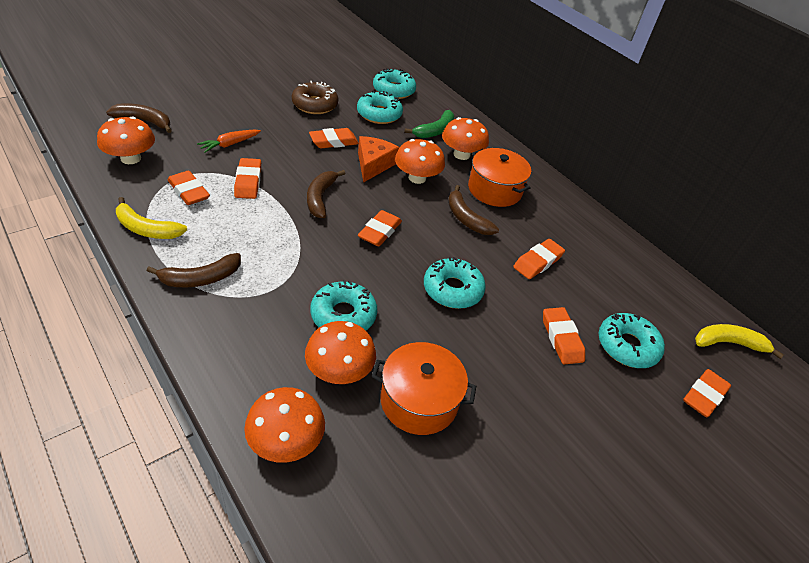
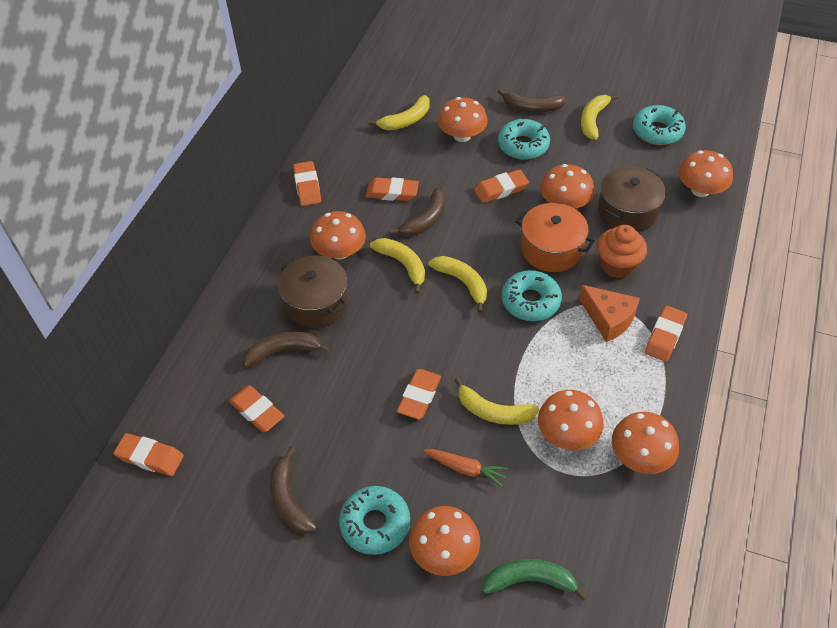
brown donut: [292,81,338,114] = 1 -> none = 0
brown pot: none = 0 -> [278,255,348,328] [598,166,666,232] = 2
orange cupcake: none = 0 -> [597,225,647,278] = 1
orange mushroom: [97,116,155,164] [244,387,325,463] [305,321,376,384] [395,139,445,184] [442,117,489,160] = 5 -> [310,211,366,259] [409,506,480,576] [437,97,488,142] [538,390,604,450] [540,164,595,208] [612,412,679,474] [679,150,733,197] = 7
orange pot: [372,342,476,435] [468,148,531,207] = 2 -> [515,203,594,272] = 1
turquoise donut: [310,280,377,330] [357,91,403,124] [373,68,416,99] [424,257,486,309] [599,313,665,368] = 5 -> [339,486,410,555] [498,119,550,160] [502,270,562,321] [633,105,686,145] = 4
yellow banana: [116,197,187,239] [695,324,784,359] = 2 -> [368,95,430,130] [370,238,425,294] [429,256,487,313] [454,377,539,425] [581,94,618,140] = 5

